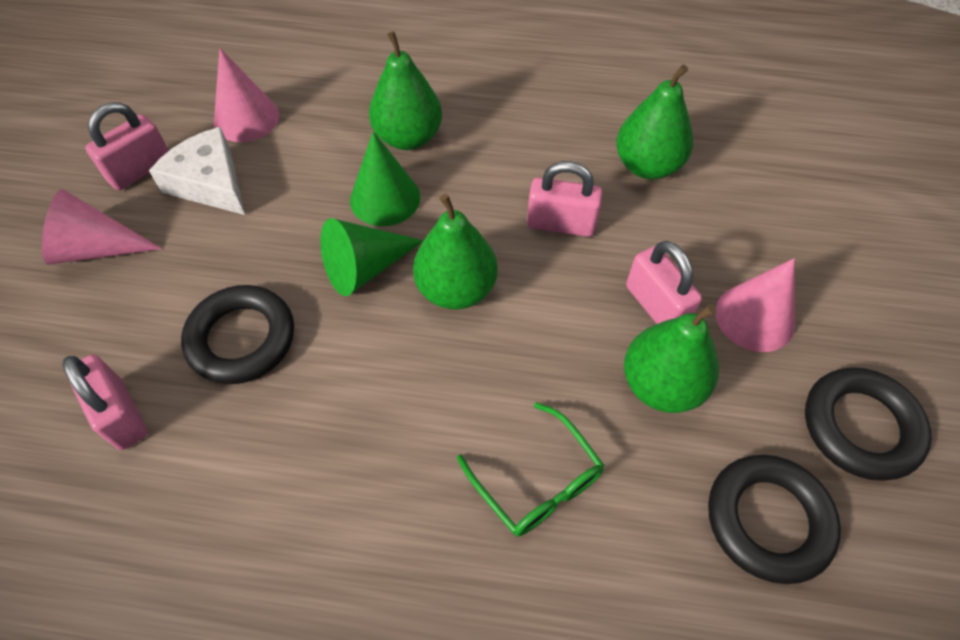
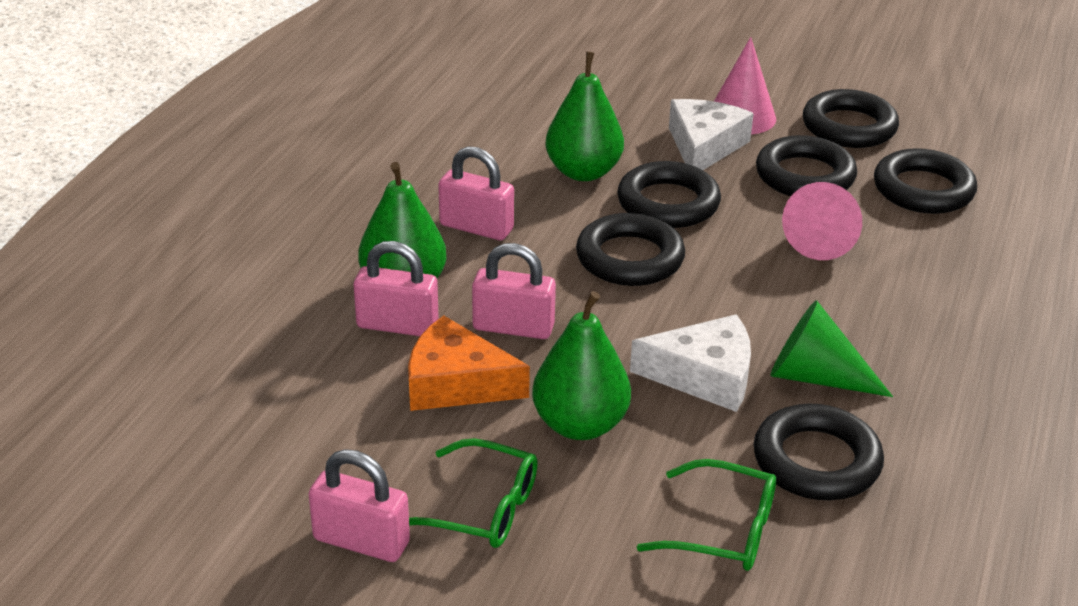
black ring: [181,285,294,384] [708,455,841,584] [805,367,932,481] = 3 -> [576,213,685,286] [617,161,721,228] [754,404,884,500] [756,135,857,196] [803,89,899,148] [874,148,977,214] = 6
green cone: [320,218,424,296] [350,131,420,226] = 2 -> [770,300,893,397] = 1
green glasses: [457,402,605,537] = 1 -> [409,438,538,548] [637,459,776,571] = 2
green pear: [369,31,442,150] [413,194,498,309] [616,65,693,179] [624,304,719,413] = 4 -> [358,162,447,278] [532,291,631,440] [545,52,624,181] = 3
orange cheese: none = 0 -> [408,315,530,411] = 1
pink cone: [42,189,162,265] [214,48,279,142] [715,258,795,352] = 3 -> [714,37,776,135] [782,182,862,260] = 2
white cheese: [149,127,245,215] = 1 -> [630,314,751,412] [669,99,754,170] = 2

